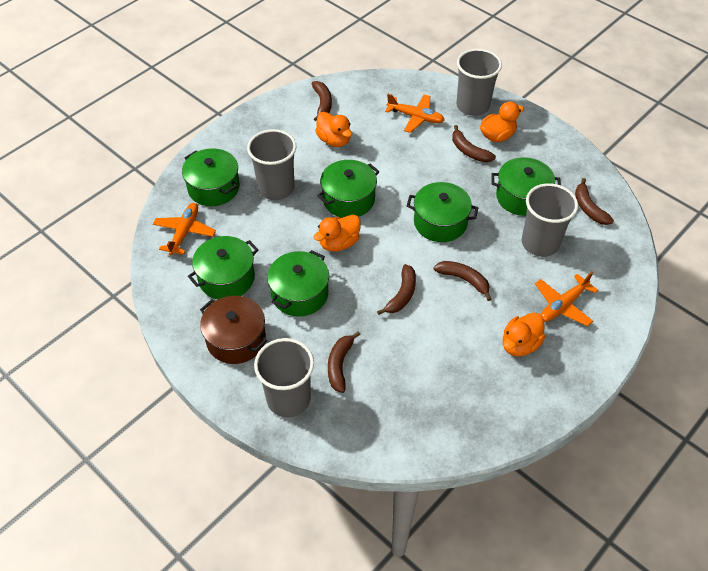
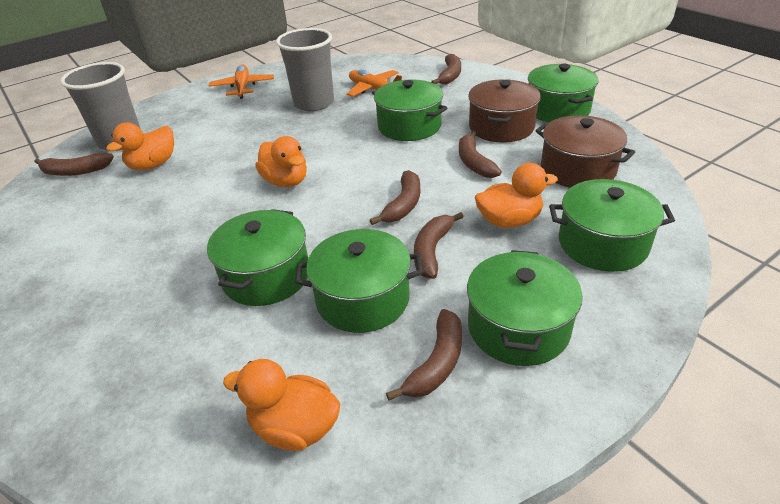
brown pot: [200,296,267,364] = 1 -> [468,79,541,143] [535,115,635,188] = 2
grey cup: [247,129,296,200] [254,338,314,418] [456,49,502,116] [522,183,578,257] = 4 -> [60,62,141,151] [276,28,334,111] = 2
orange plane: [153,203,216,255] [385,94,444,133] [535,272,598,326] = 3 -> [209,64,274,99] [347,69,402,97] = 2

